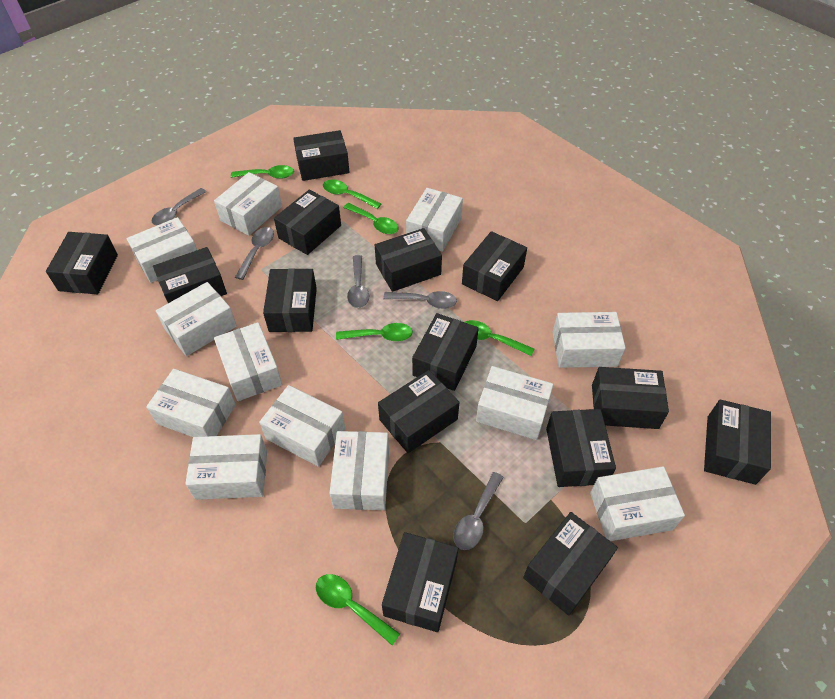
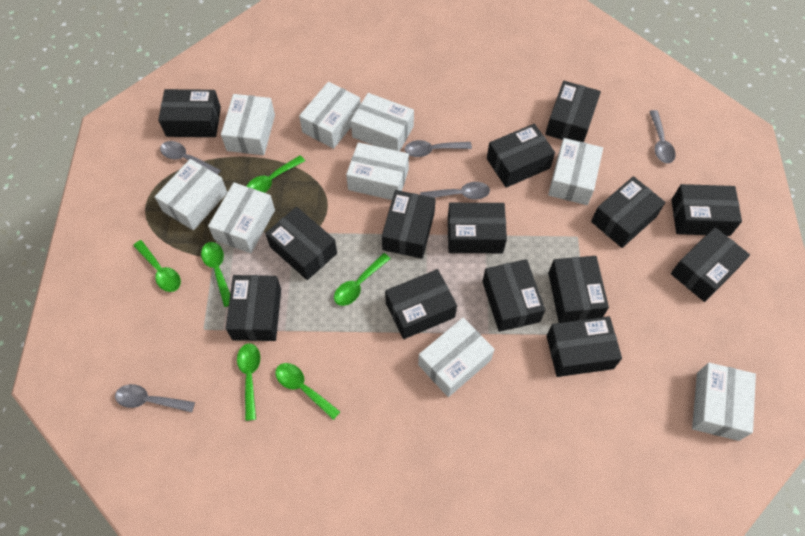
white box: [127,217,197,283] [146,369,236,437] [156,282,237,356] [185,434,267,500] [214,172,282,236] [214,322,282,401] [259,385,345,467] [330,431,389,510] [406,188,463,252] [476,366,553,440] [553,312,626,368] [590,466,685,541] = 12 -> [155,159,227,231] [208,182,275,253] [221,94,275,155] [299,82,361,149] [346,142,409,200] [351,93,414,151] [418,318,495,397] [548,138,603,205] [692,363,756,441] = 9

